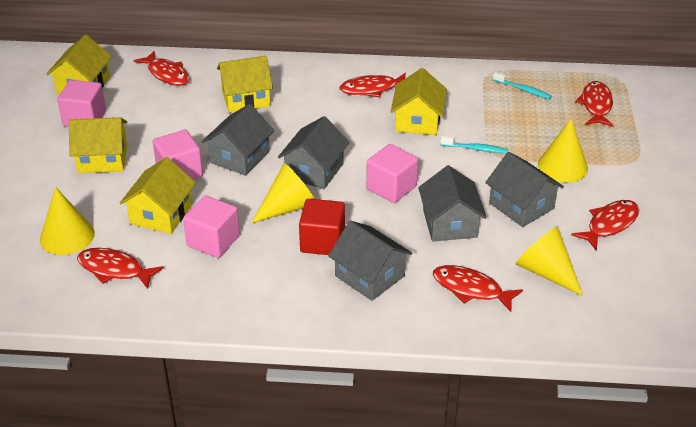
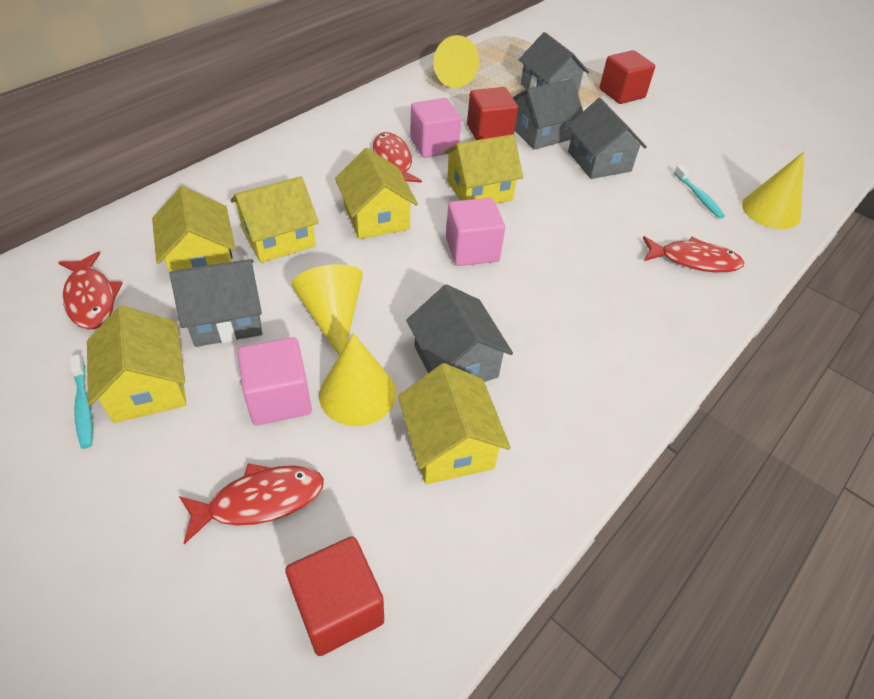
pink cube: [57,80,106,127] [153,130,203,179] [183,196,240,258] [366,144,418,203] = 4 -> [238,337,312,425] [410,98,461,158] [446,198,505,266] = 3
red cube: [299,199,345,255] = 1 -> [285,536,384,656] [467,87,518,140] [600,50,655,104] = 3
red fish: [77,248,164,289] [133,51,190,86] [339,73,406,98] [433,265,523,312] [571,200,639,251] [576,81,614,127] = 6 -> [58,251,122,330] [179,463,324,544] [373,132,422,182] [643,236,744,273] = 4
yellow house: [46,35,112,94] [69,117,127,173] [120,157,196,234] [217,56,273,113] [391,68,447,135] = 5 -> [87,305,186,423] [152,186,235,273] [230,176,319,263] [335,148,418,239] [398,363,510,484] [444,134,523,203] = 6

